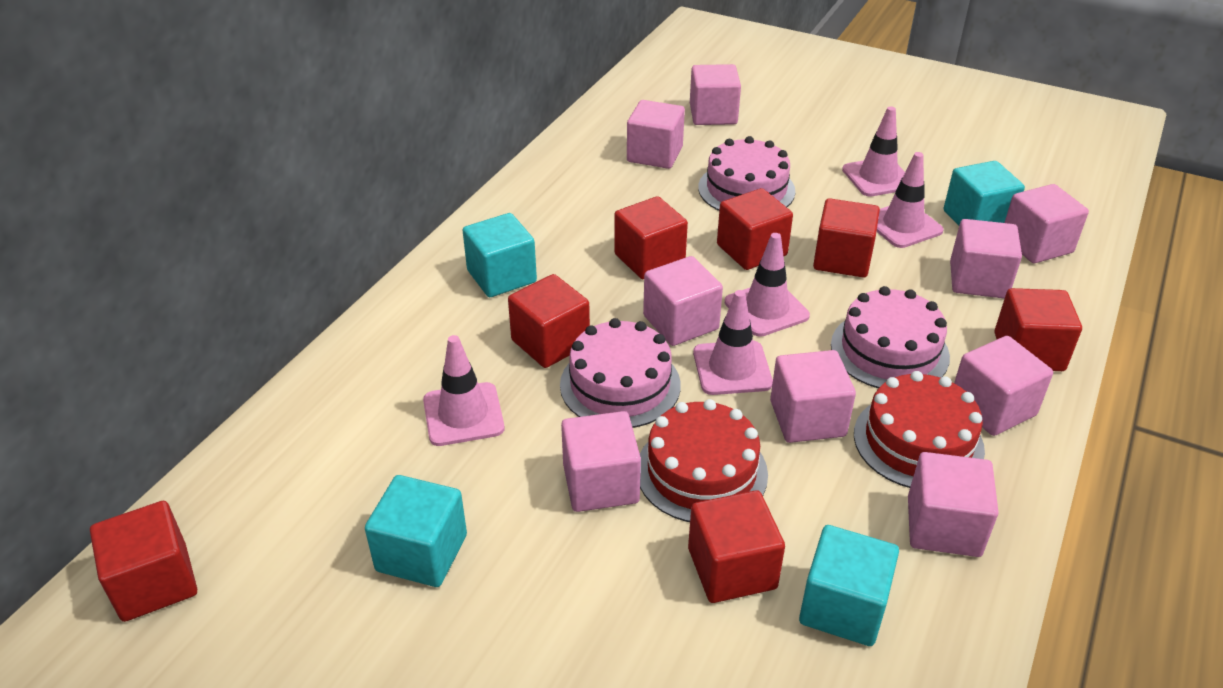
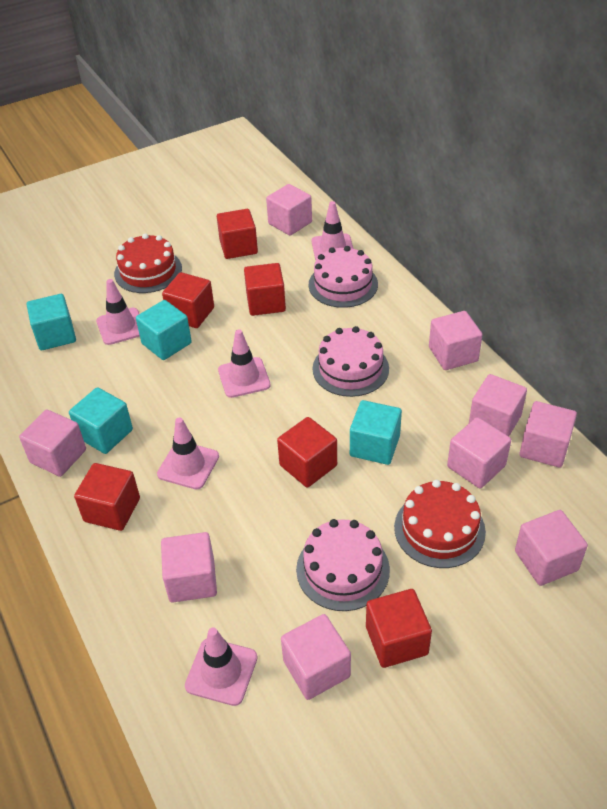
red cube: [90,501,197,622] [508,274,590,368] [614,196,688,279] [688,490,785,603] [717,188,793,270] [813,198,880,278] [994,288,1082,371] = 7 -> [74,463,140,531] [162,272,214,328] [217,209,258,259] [244,263,286,316] [277,417,337,488] [366,589,432,668] = 6

